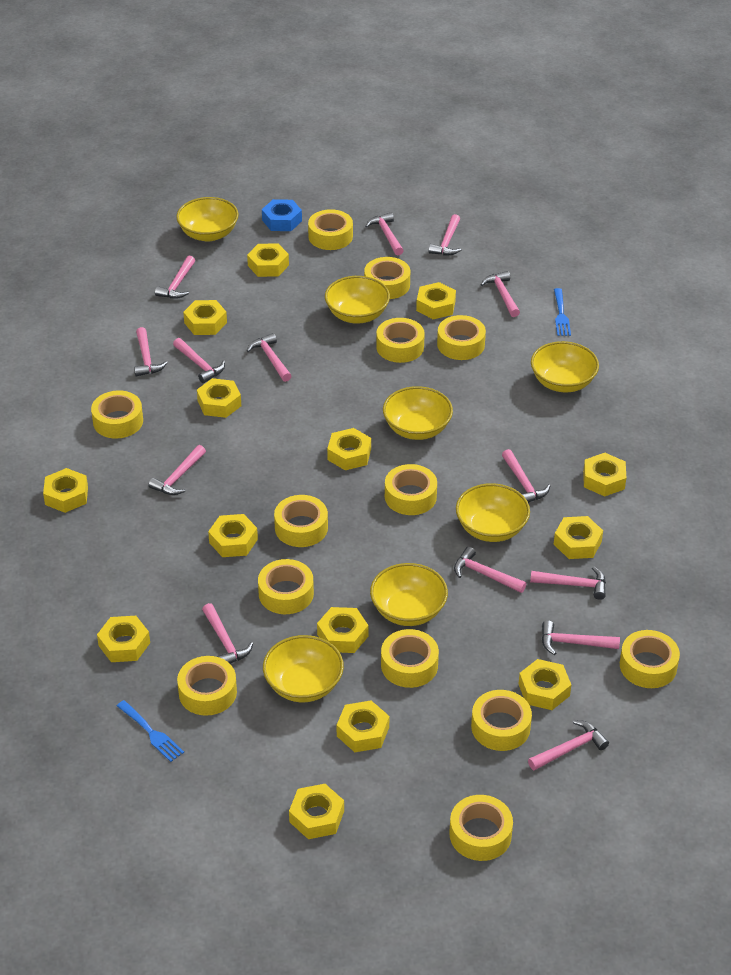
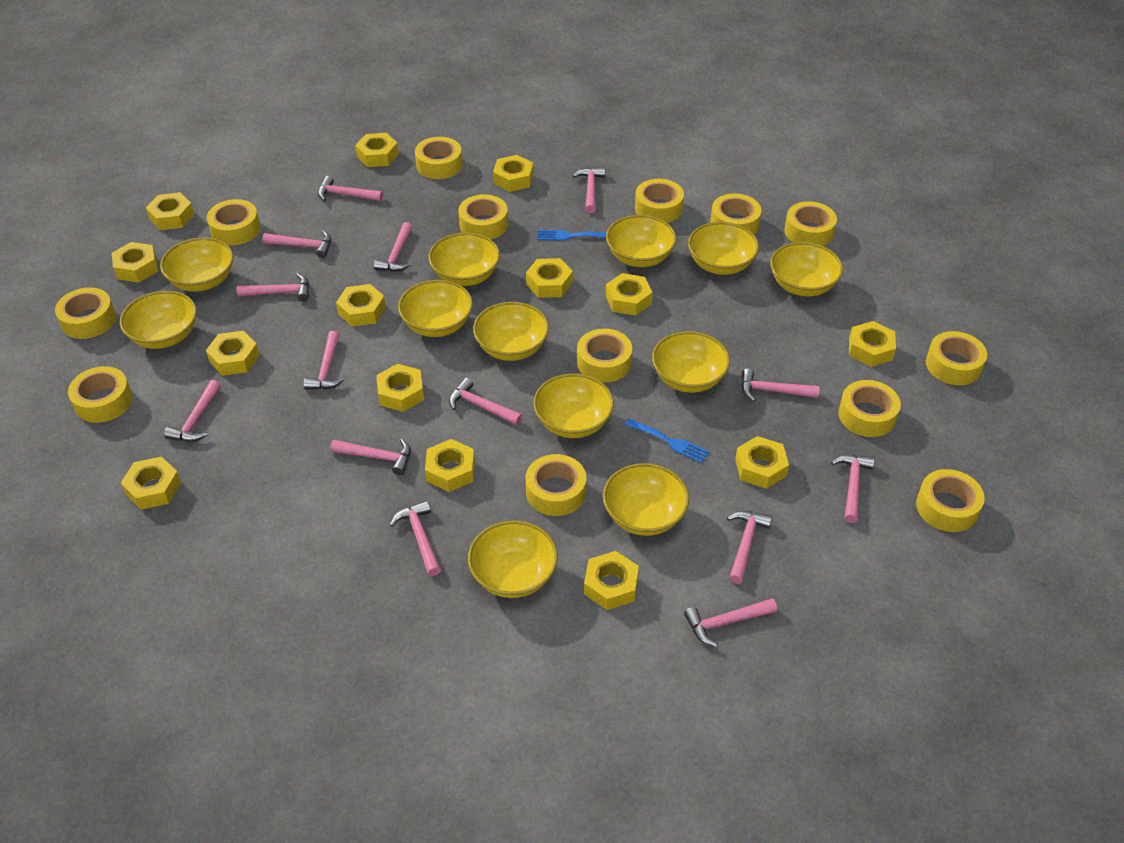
blue nut: [262,199,302,231] = 1 -> none = 0
yellow bowl: [176,197,239,242] [263,635,344,702] [325,276,390,324] [370,563,448,626] [383,386,453,440] [456,483,530,542] [531,341,599,392] = 7 -> [120,291,197,349] [160,237,234,292] [398,280,473,337] [429,232,500,286] [468,520,558,598] [473,302,549,361] [533,373,614,438] [603,463,689,536] [606,215,676,267] [652,331,730,393] [688,222,759,275] [770,242,843,296] = 12

